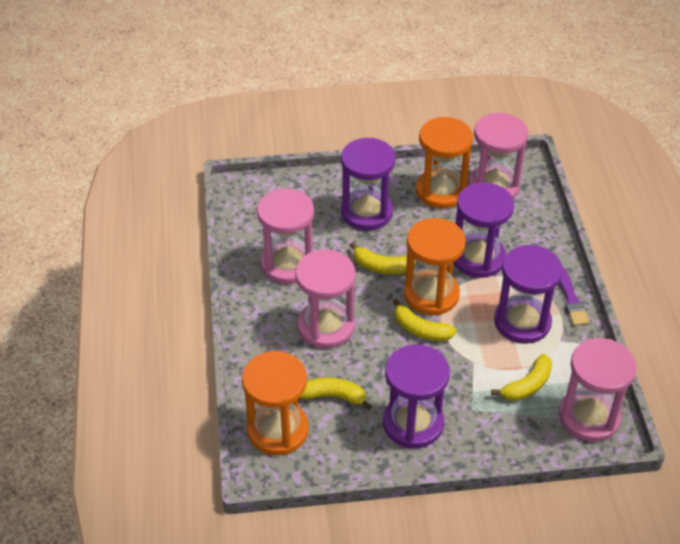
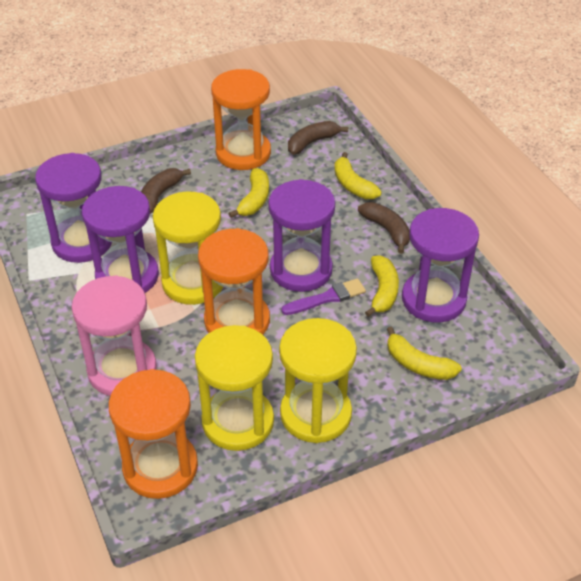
brown banana: none = 0 -> [141,168,191,214] [288,121,348,155] [358,202,410,254] = 3
pink hourglass: [257,188,314,284] [295,249,355,348] [468,113,528,198] [559,338,637,442] = 4 -> [72,275,157,396] = 1
yellow hourglass: none = 0 -> [153,191,223,305] [195,325,274,451] [279,318,357,443] = 3

